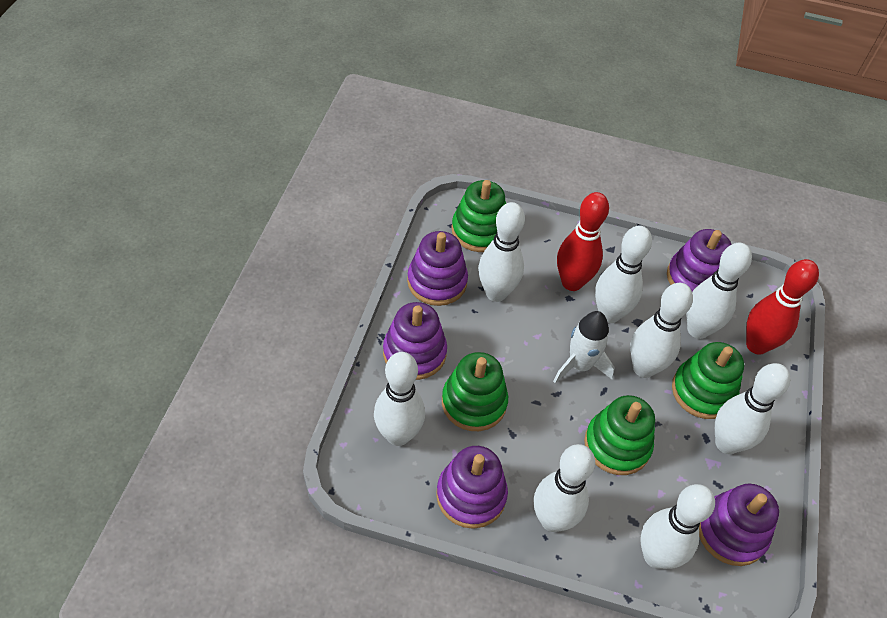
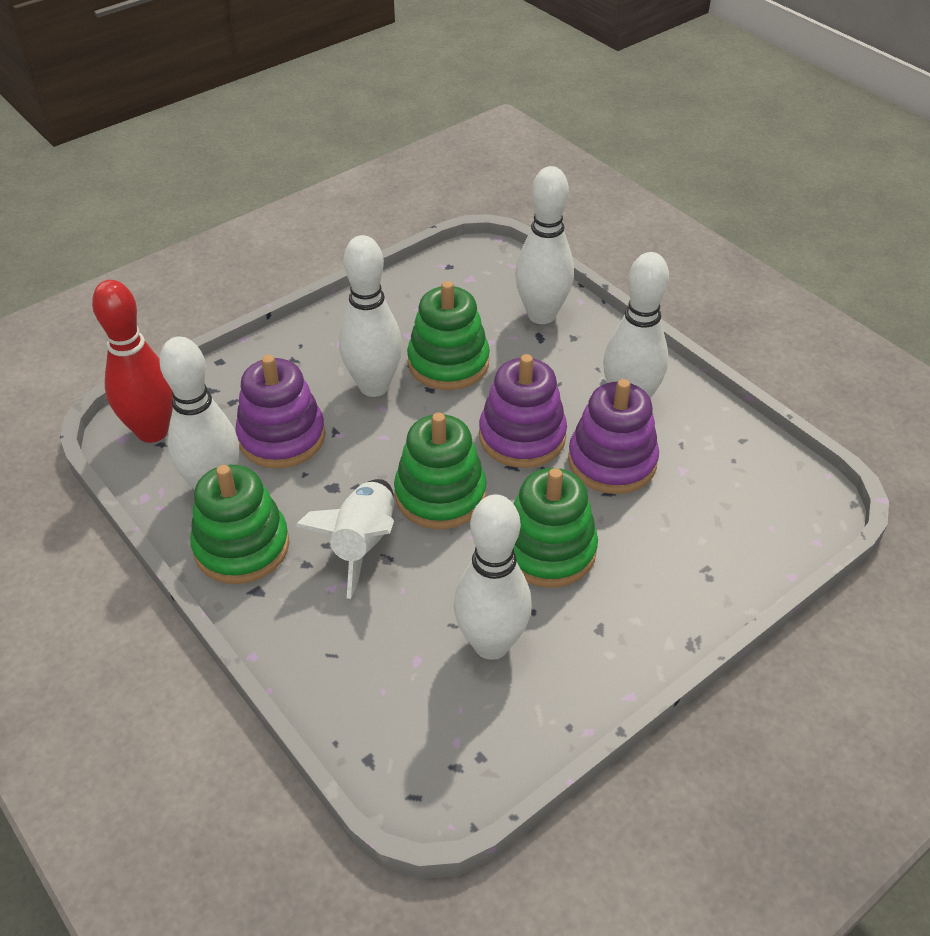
purple stacking toy: [383,302,447,380] [407,231,468,306] [436,446,508,529] [667,229,732,291] [699,484,779,566] = 5 -> [235,355,325,468] [479,354,567,468] [568,379,659,494] = 3
red bowling pin: [557,192,609,291] [746,259,819,355] = 2 -> [92,280,173,443] = 1
white bowling pin: [374,352,425,446] [478,202,525,302] [534,444,595,532] [595,226,652,323] [630,283,693,378] [640,484,715,569] [686,243,752,339] [715,363,791,454] = 8 -> [159,336,239,490] [339,235,402,397] [454,494,532,660] [515,166,574,324] [603,252,669,398] = 5

